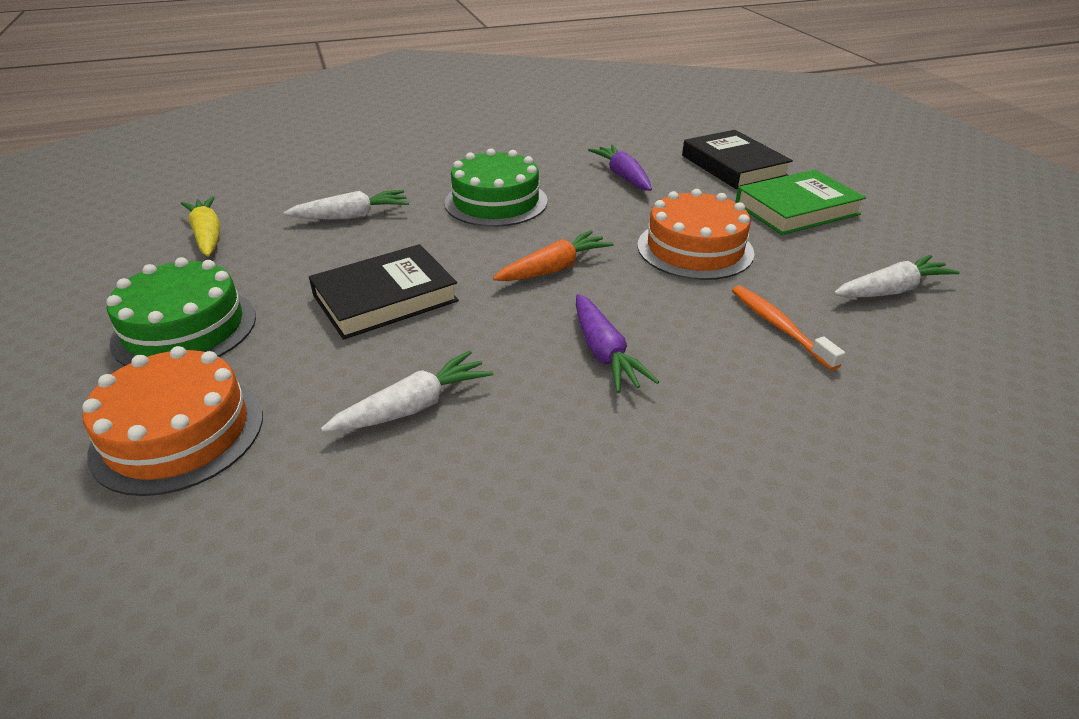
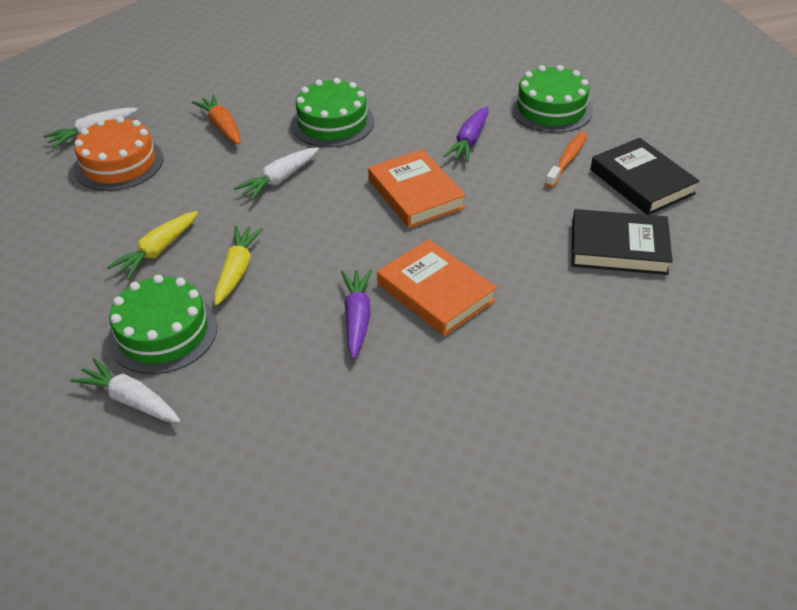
green book: [735,170,866,235] = 1 -> none = 0
green cake: [106,257,256,366] [444,148,547,227] = 2 -> [108,275,218,374] [291,78,374,147] [510,65,593,133] = 3
orange book: none = 0 -> [368,149,466,228] [377,239,497,336] = 2
orange cake: [82,346,263,496] [638,189,754,280] = 2 -> [74,116,163,191] = 1
yellow carrot: [181,196,220,256] = 1 -> [107,211,198,279] [214,226,263,305] = 2

